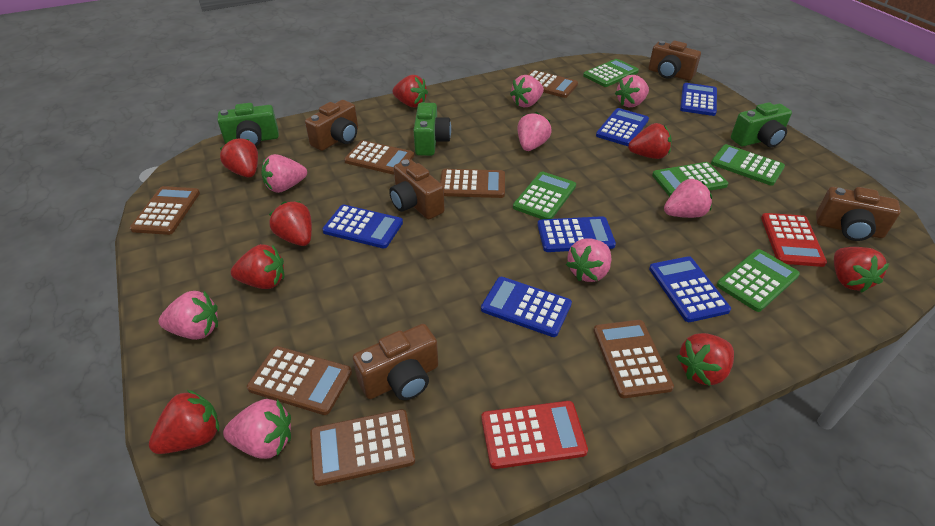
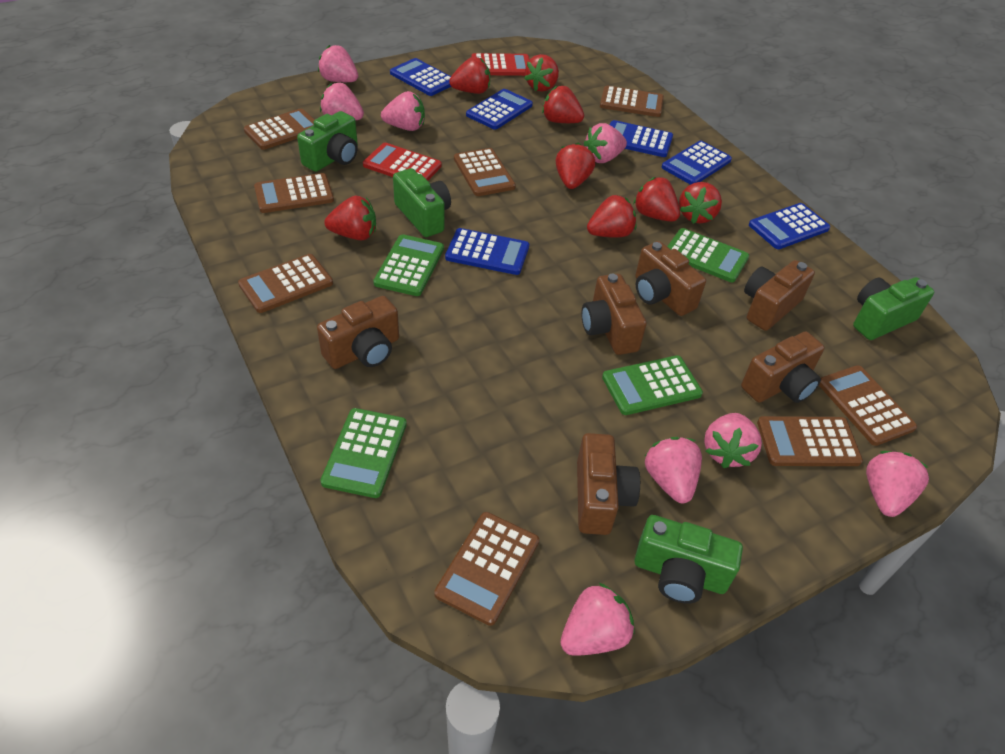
brown calculator: [130,186,200,235] [247,346,352,415] [310,409,415,486] [344,140,414,175] [440,169,505,198] [527,70,578,98] [593,320,674,398] = 7 -> [238,254,333,313] [244,108,315,150] [254,173,334,213] [434,512,539,626] [454,148,516,196] [600,86,664,117] [757,416,863,466] [819,365,917,446] = 8
brown camera: [305,100,358,151] [353,324,438,400] [389,159,445,219] [649,41,701,81] [816,187,901,241] = 5 -> [317,296,399,369] [577,433,640,535] [581,274,647,355] [635,241,706,316] [741,331,825,403] [744,260,815,331] = 6
green calculator: [513,171,576,219] [583,59,639,87] [652,162,728,196] [711,144,785,186] [717,249,800,312] = 5 -> [320,408,407,498] [373,234,444,296] [602,355,703,415] [667,228,749,282] = 4
green camera: [218,103,279,146] [413,103,451,156] [731,102,792,147] = 3 -> [297,111,358,172] [393,168,451,237] [634,515,743,603] [853,277,934,340] = 4

